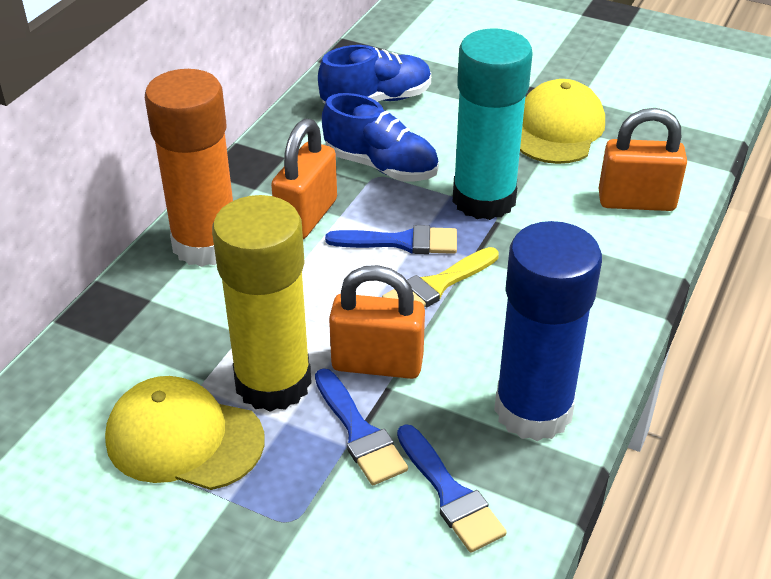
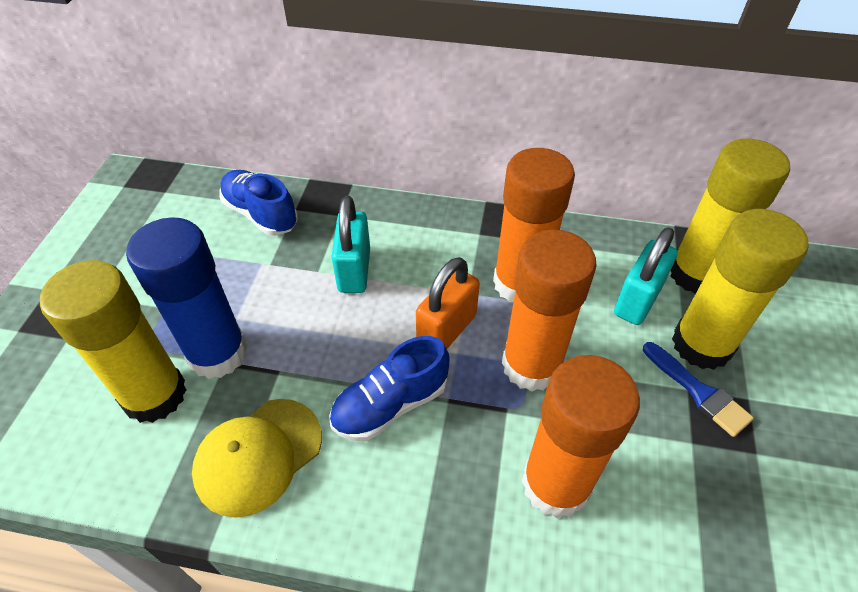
blue brush: [315,368,408,485] [325,225,457,254] [397,424,506,552] = 3 -> [643,342,754,437] = 1
orange glue stick: [145,69,233,267] = 1 -> [493,148,575,302] [502,230,597,391] [522,355,640,519] = 3
orange padlock: [271,119,337,239] [329,265,425,379] [599,108,687,211] = 3 -> [416,257,480,349] = 1
turquoise glue stick: [453,29,533,220] = 1 -> none = 0
turquoise padlock: none = 0 -> [331,196,370,293] [614,227,678,325] = 2
yellow brush: [382,247,499,307] = 1 -> none = 0
yellow cap: [105,376,265,490] [520,79,605,164] = 2 -> [192,399,322,518] = 1
yellow glue stick: [212,195,312,412] = 1 -> [40,260,187,423] [670,138,790,294] [672,209,809,370] = 3

